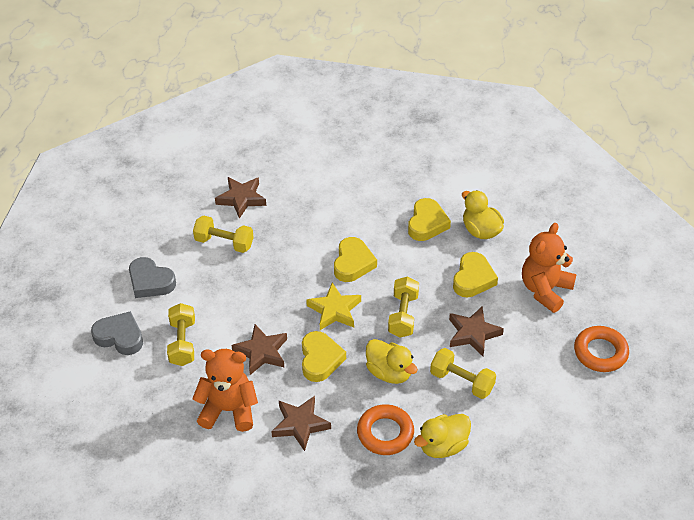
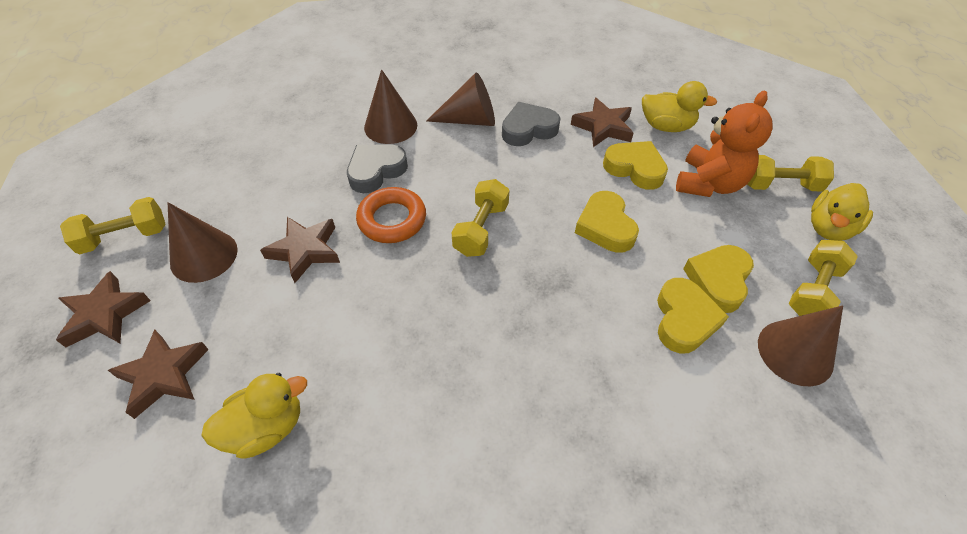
brown cone: none = 0 -> [168,202,238,283] [364,69,417,144] [426,73,495,126] [758,305,843,386] = 4
orange ring: [357,404,414,455] [574,326,629,372] = 2 -> [356,187,426,243] = 1
orange teddy bear: [192,349,258,432] [522,223,577,313] = 2 -> [676,91,773,197] = 1
yellow star: [306,283,361,330] = 1 -> none = 0

